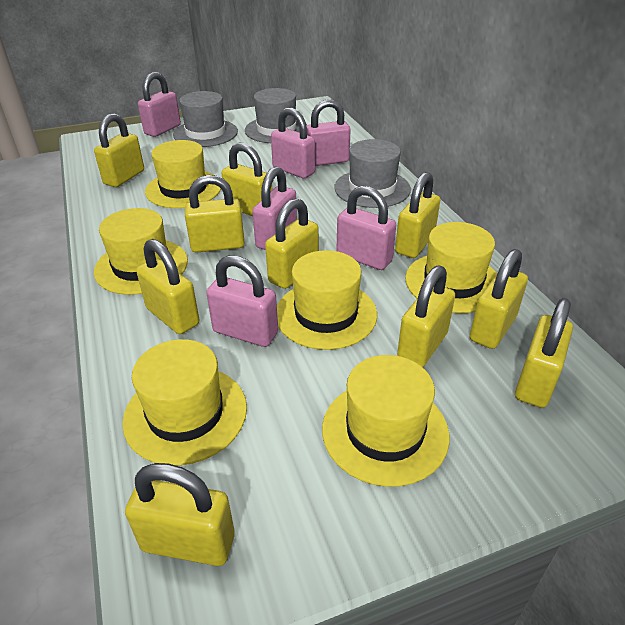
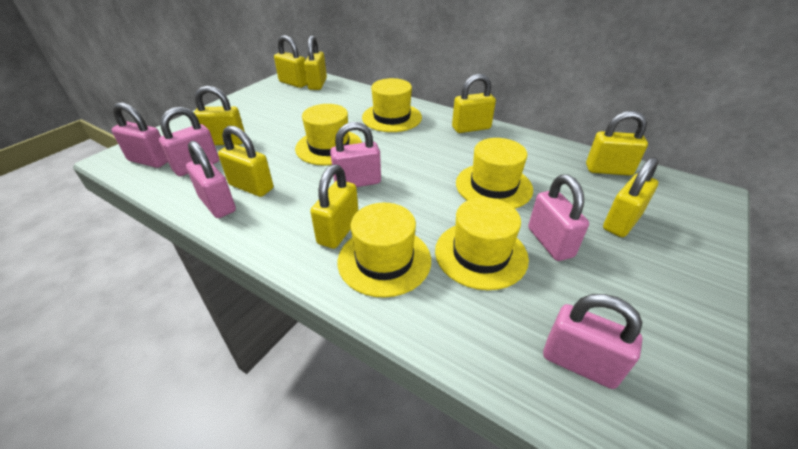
grey hat: [173,91,238,147] [245,88,307,143] [334,139,411,208] = 3 -> none = 0
yellow hat: [94,208,188,295] [122,339,247,466] [145,140,221,208] [277,250,377,350] [322,355,449,487] [405,222,497,313] = 6 -> [295,104,362,165] [337,203,431,298] [362,78,422,132] [435,197,529,290] [456,138,533,209] = 5
yellow padlock: [94,113,144,187] [125,463,235,566] [136,239,200,334] [185,175,245,253] [221,143,272,216] [265,198,319,289] [395,172,440,258] [397,266,455,367] [470,249,528,349] [515,298,573,408] = 10 -> [194,86,245,145] [218,126,273,197] [274,35,307,88] [304,36,327,90] [310,164,359,249] [452,74,496,133] [586,111,648,176] [603,157,659,237] = 8

